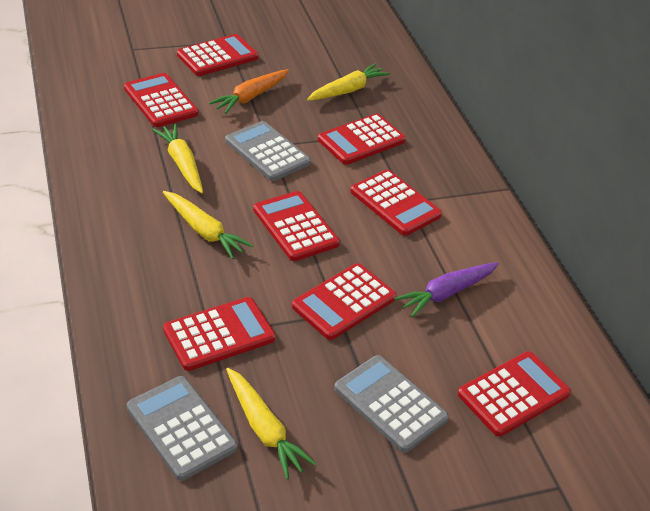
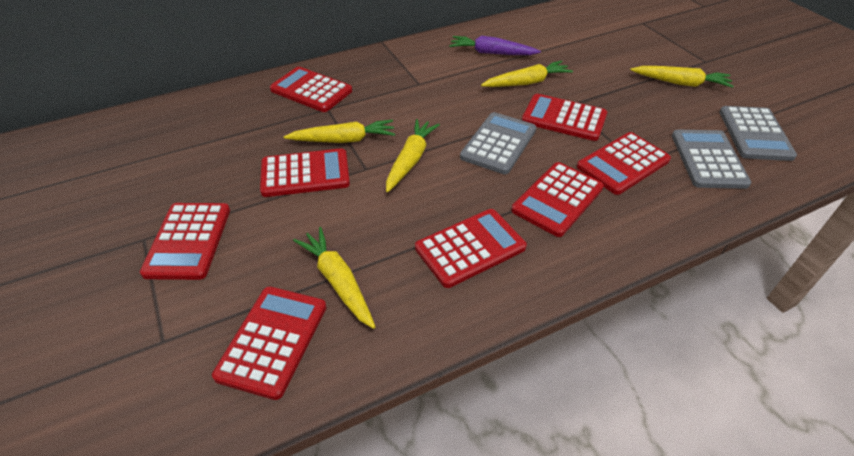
orange carrot: [209,69,289,114] = 1 -> none = 0
yellow carrot: [152,124,203,193] [163,191,253,259] [226,368,316,479] [307,63,390,100] = 4 -> [284,120,395,143] [293,227,375,329] [386,119,440,192] [481,61,573,87] [630,66,734,88] = 5

